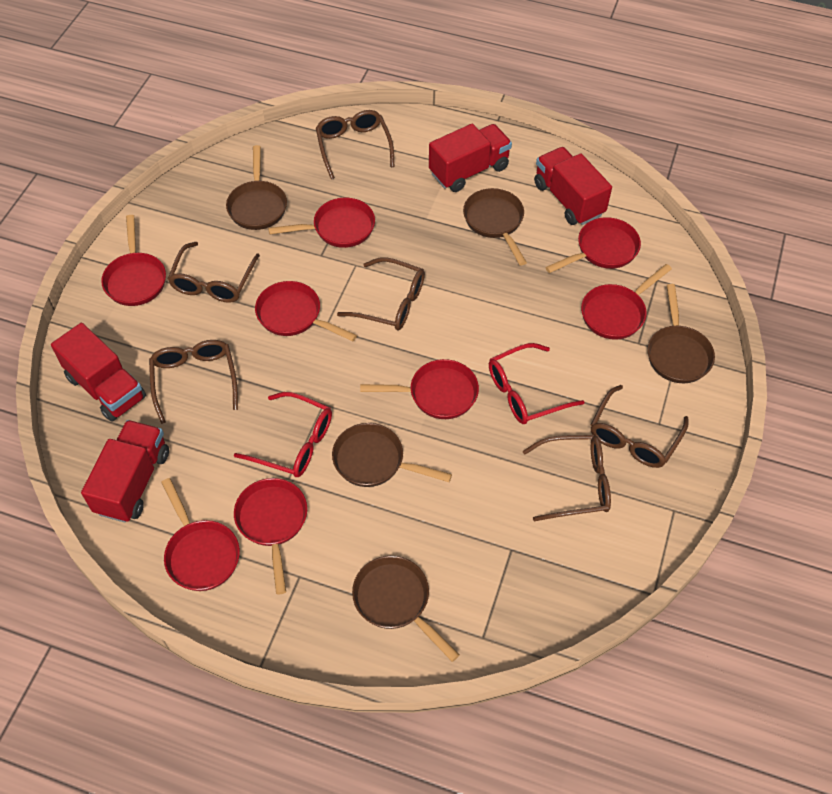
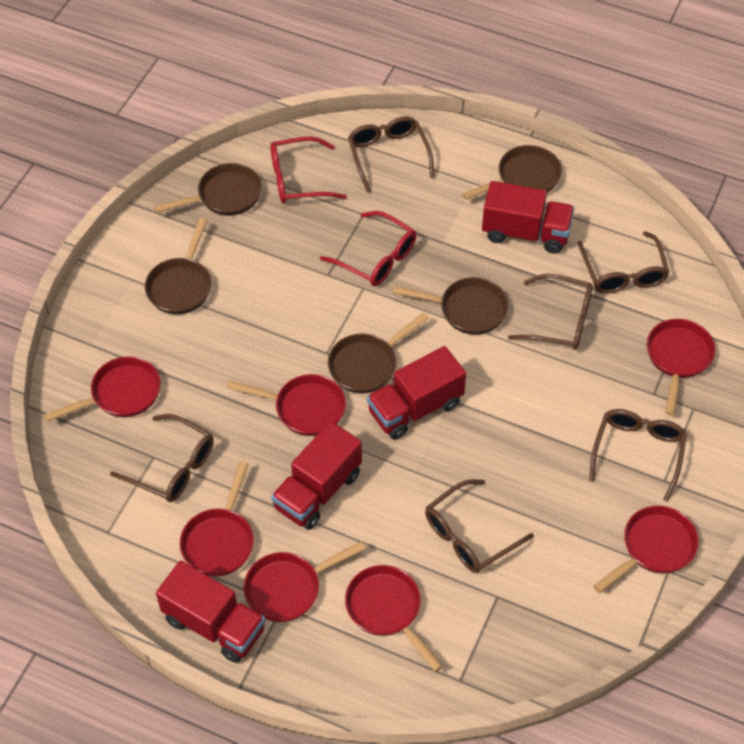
red pan: [101,215,166,306] [161,478,240,591] [234,478,307,595] [255,281,357,341] [268,198,375,248] [360,359,479,419] [545,217,641,273] [581,264,672,340] = 8 -> [44,356,161,422] [180,461,254,577] [227,374,346,436] [244,541,366,622] [345,565,443,672] [593,506,699,593] [647,319,715,416] = 7

